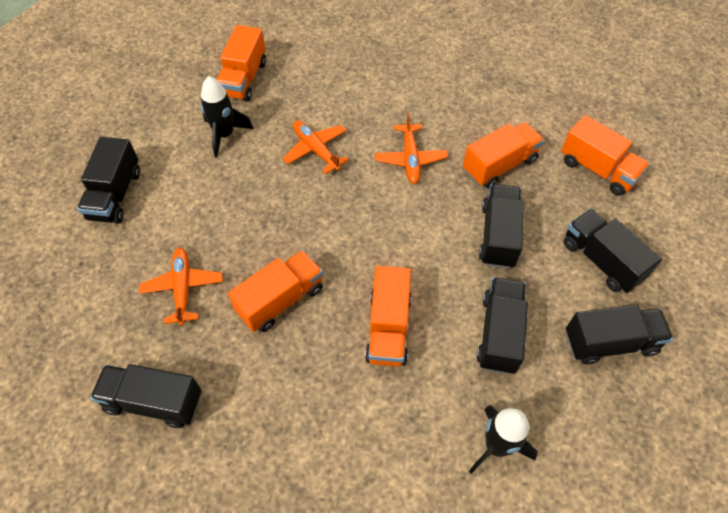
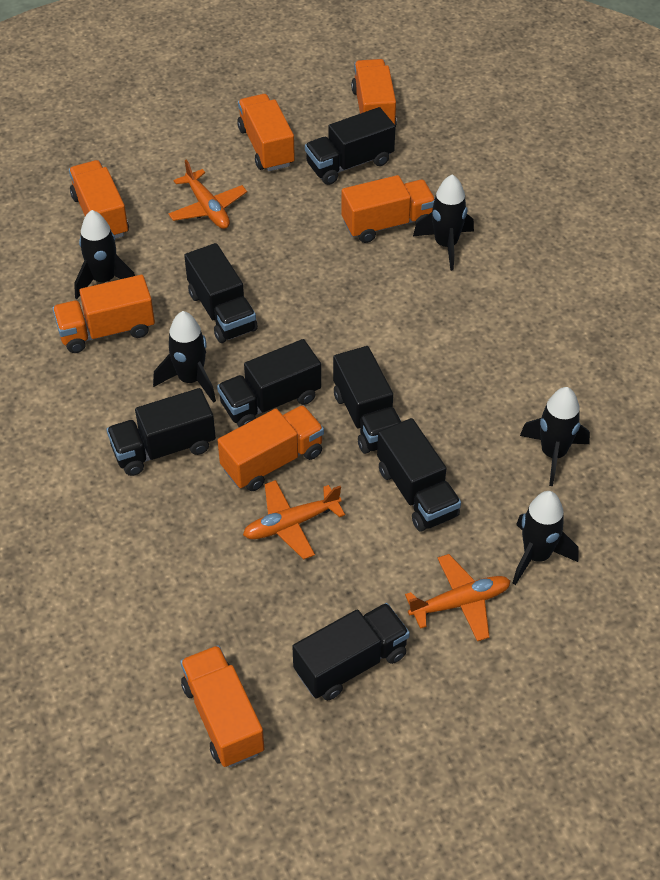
black rocket: [201,76,253,158] [469,405,538,474] = 2 -> [74,210,135,299] [153,311,216,403] [413,174,474,271] [513,491,578,585] [520,387,590,486] = 5
black truck: [77,137,140,223] [90,364,201,428] [477,277,528,374] [479,184,524,269] [563,209,662,293] [566,305,673,365] = 6 -> [107,388,216,476] [184,243,258,343] [217,339,321,427] [292,603,410,700] [305,107,395,185] [333,346,401,454] [377,418,461,531] = 7
orange truck: [217,25,266,102] [228,250,323,332] [365,266,411,366] [463,122,544,188] [561,115,650,196] = 5 -> [52,275,155,353] [69,160,129,239] [180,645,264,767] [217,405,324,491] [237,94,295,171] [341,175,435,243] [351,59,397,128] = 7

